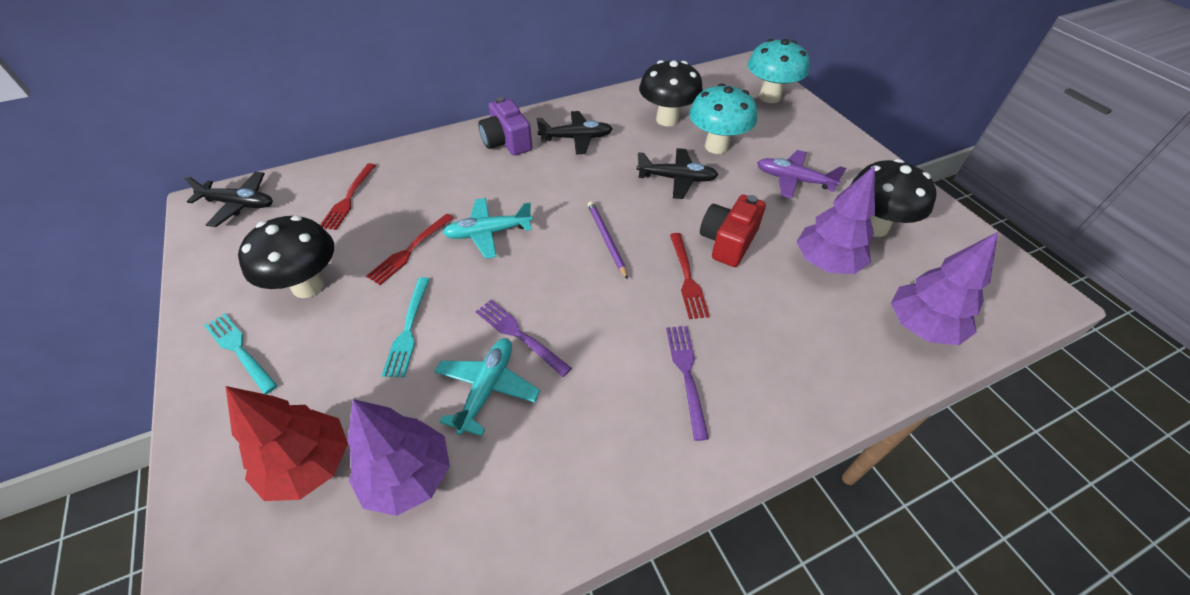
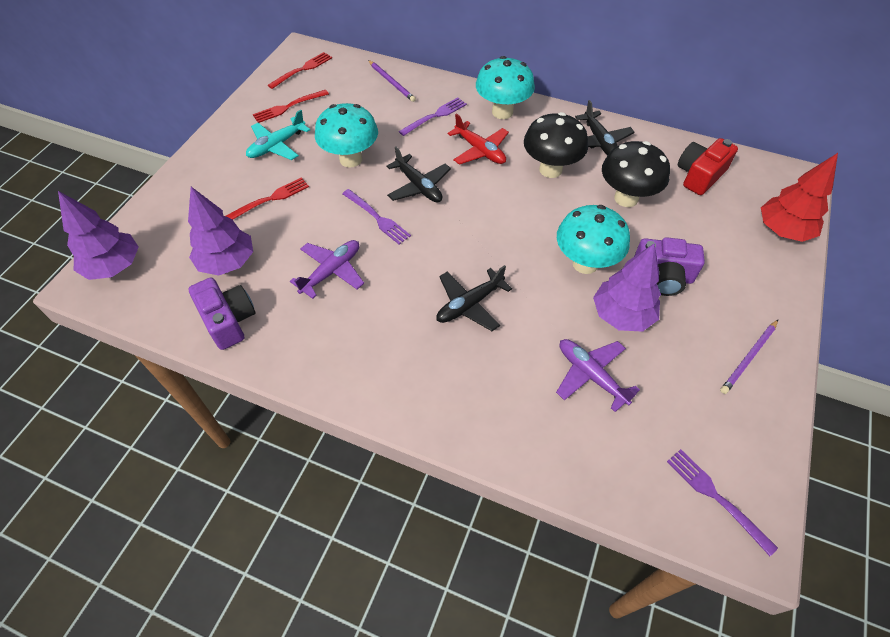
black mushroom: [238,216,334,298] [639,60,703,126] [851,159,936,237] = 3 -> [524,112,588,178] [602,141,670,207] = 2
purple camera: [478,97,532,156] = 1 -> [188,277,256,350] [634,237,705,296] = 2
purple fork: [475,300,572,377] [666,326,709,441] = 2 -> [342,189,411,245] [399,97,467,136] [667,449,778,556] = 3
purple pencil: [588,201,628,280] = 1 -> [368,60,416,102] [720,320,778,394] = 2
purple plane: [757,150,846,199] = 1 -> [290,240,364,299] [556,339,640,412] = 2
red plane: none = 0 -> [448,113,509,165] = 1
turquoise fork: [204,313,278,394] [382,277,430,377] = 2 -> none = 0
turquoise mushroom: [689,83,757,154] [748,39,810,103] = 2 -> [315,103,378,167] [476,56,535,119] [557,205,630,274] = 3
turquoise plane: [434,338,540,436] [443,198,533,259] = 2 -> [246,110,310,160] = 1

